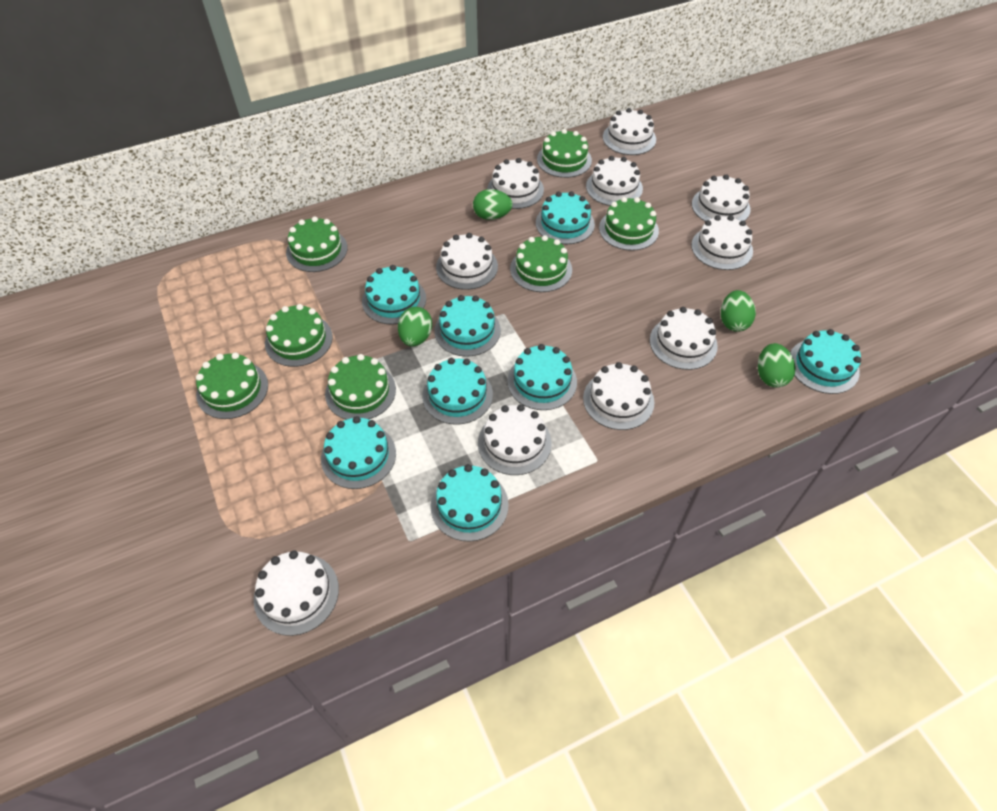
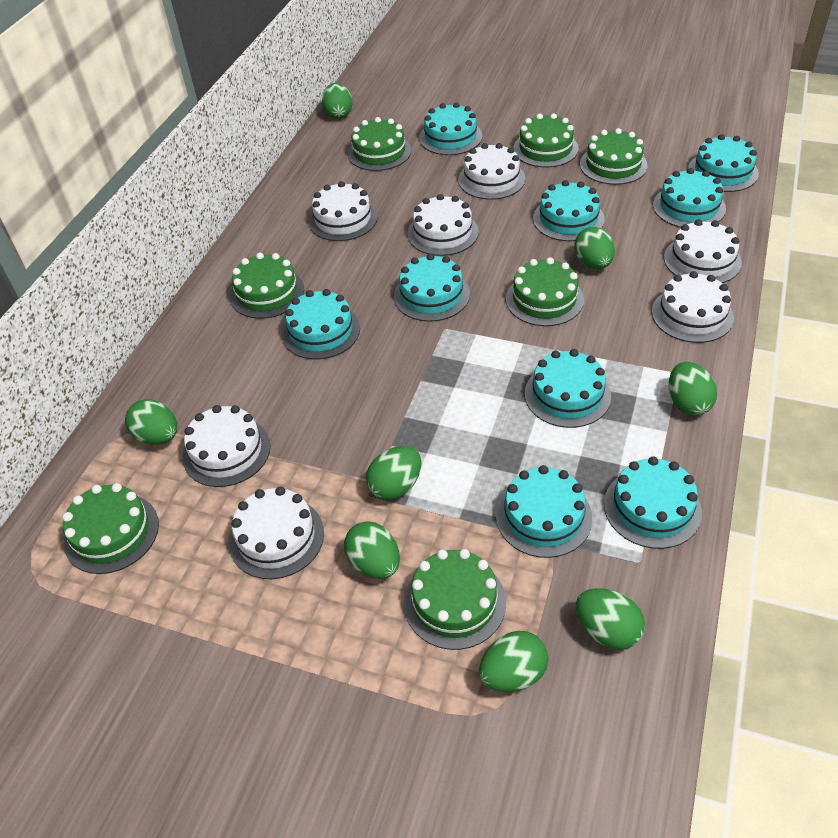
green egg: [398,307,432,346] [473,189,513,220] [721,290,756,332] [758,343,796,388] = 4 -> [125,399,177,445] [322,83,353,119] [344,522,400,579] [366,446,421,500] [479,631,548,692] [574,227,615,269] [576,588,645,650] [669,362,717,416] = 8
turquoise cake: [321,416,396,489] [362,265,426,325] [422,358,493,425] [431,464,509,542] [435,295,501,357] [507,344,577,410] [536,191,595,244] [790,329,861,394] = 8 -> [282,289,360,359] [394,254,470,322] [419,103,482,155] [496,465,592,558] [525,349,611,428] [533,180,605,241] [604,456,702,549] [653,168,726,228] [688,134,759,192] = 9
white cake: [254,550,339,636] [436,233,498,290] [478,404,551,475] [487,158,544,209] [583,362,654,430] [586,156,643,206] [603,108,656,155] [650,307,718,370] [691,215,753,270] [692,174,751,222] = 10 -> [182,405,270,487] [229,486,324,579] [308,181,378,241] [408,194,479,256] [458,143,525,200] [652,271,734,343] [664,219,742,283] = 7

